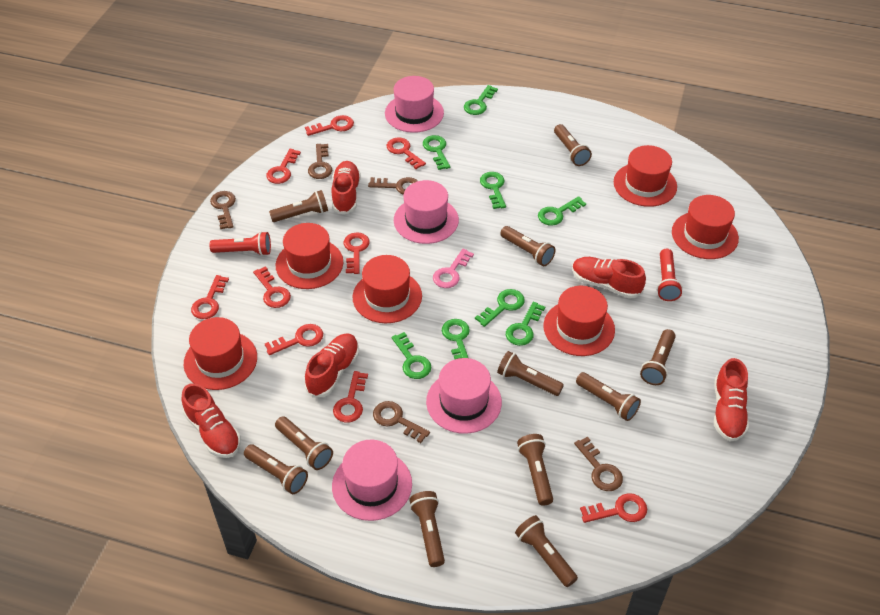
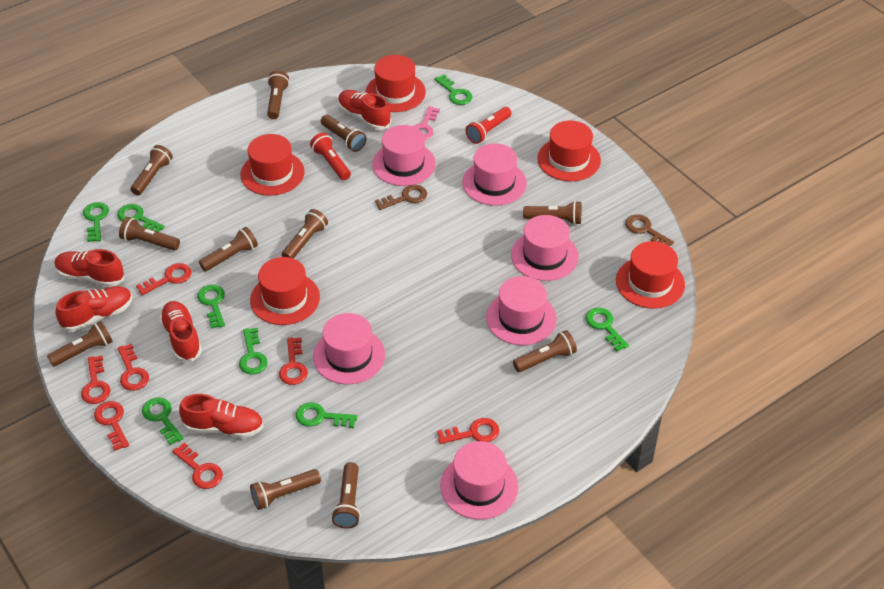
brown key: [210,191,236,230] [308,144,332,179] [368,177,418,195] [373,401,430,443] [574,436,623,491] = 5 -> [375,185,427,210] [625,214,674,246] = 2
pink hat: [332,439,412,521] [385,76,444,133] [394,180,459,244] [426,358,502,434] = 4 -> [313,313,385,384] [372,125,436,186] [440,441,519,520] [462,143,527,206] [486,276,557,345] [511,215,579,281] = 6
red hat: [184,317,257,390] [276,223,343,289] [353,255,422,323] [543,286,615,356] [614,145,677,207] [672,195,739,259] = 6 -> [240,134,305,196] [250,257,320,325] [366,55,426,112] [537,120,601,181] [616,241,685,309] = 5
red key: [191,275,229,319] [253,266,291,308] [265,324,323,355] [266,149,301,184] [305,115,354,136] [333,371,368,423] [344,232,369,274] [387,137,426,169] [580,493,647,523] = 9 -> [81,356,110,404] [94,401,129,451] [118,344,149,391] [136,263,191,295] [172,443,223,489] [279,338,308,385] [437,418,499,444] = 7

